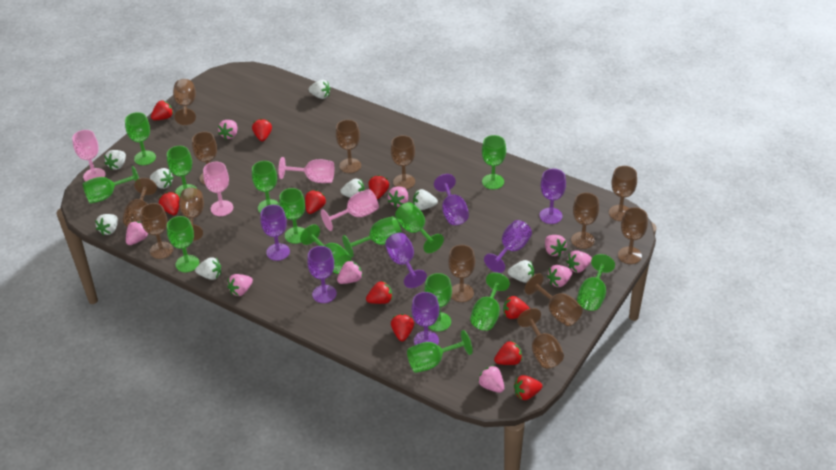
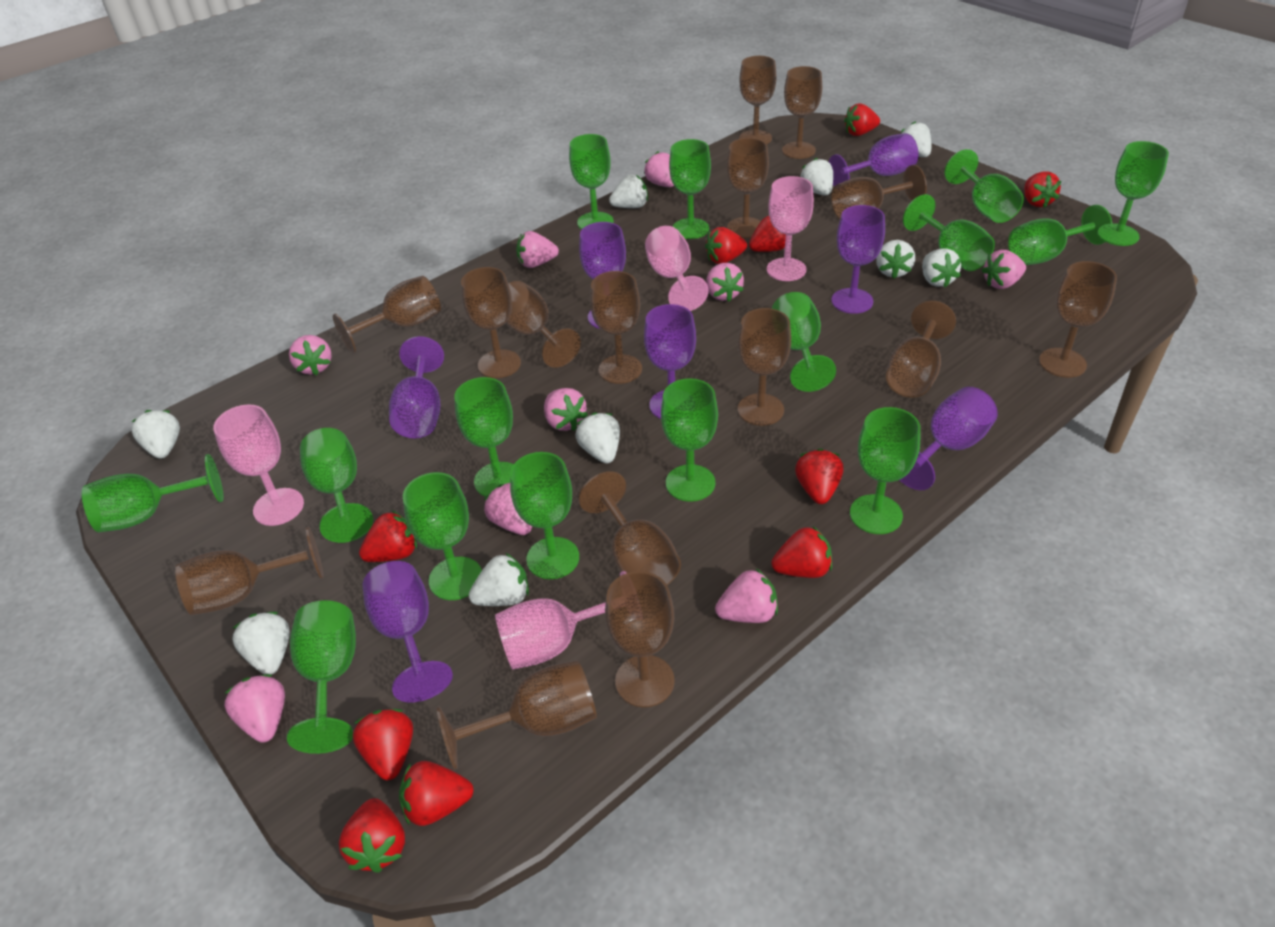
brown goblet: [123,178,157,227] [140,203,173,259] [173,79,196,125] [179,188,204,241] [192,132,217,185] [336,120,361,173] [391,135,415,189] [448,245,475,302] [517,308,564,369] [525,273,583,326] [571,193,599,249] [609,166,637,221] [618,207,648,264] = 13 -> [175,527,324,615] [333,276,441,353] [436,660,597,769] [461,267,521,378] [506,281,581,368] [578,471,681,585] [590,271,642,384] [605,571,675,707] [727,138,769,238] [738,308,791,426] [739,56,777,144] [782,66,822,159] [831,165,927,219] [886,301,956,398] [1039,261,1117,378] = 15
green goblet: [82,166,139,204] [125,112,156,165] [167,146,196,198] [167,216,199,272] [252,161,279,213] [279,188,305,244] [300,224,351,274] [342,216,402,258] [395,202,444,253] [407,330,473,373] [424,273,452,332] [470,272,510,331] [482,135,506,190] [577,254,615,311] = 14 -> [82,454,224,532] [287,600,356,754] [300,428,373,543] [403,472,482,600] [454,377,514,497] [510,452,579,579] [569,134,614,230] [661,378,718,502] [669,139,711,239] [772,292,836,392] [850,407,921,534] [903,194,995,271] [944,149,1024,223] [1008,205,1113,265] [1106,141,1169,246] = 15
white strawberry: [95,214,118,235] [104,150,126,170] [150,168,174,189] [195,257,221,280] [308,80,331,99] [341,179,365,198] [413,189,438,210] [508,260,534,283] = 8 -> [131,410,180,459] [232,612,290,674] [469,553,529,606] [576,412,620,463] [609,174,648,208] [800,158,833,196] [876,240,915,279] [901,121,931,157] [922,249,962,288] = 9

